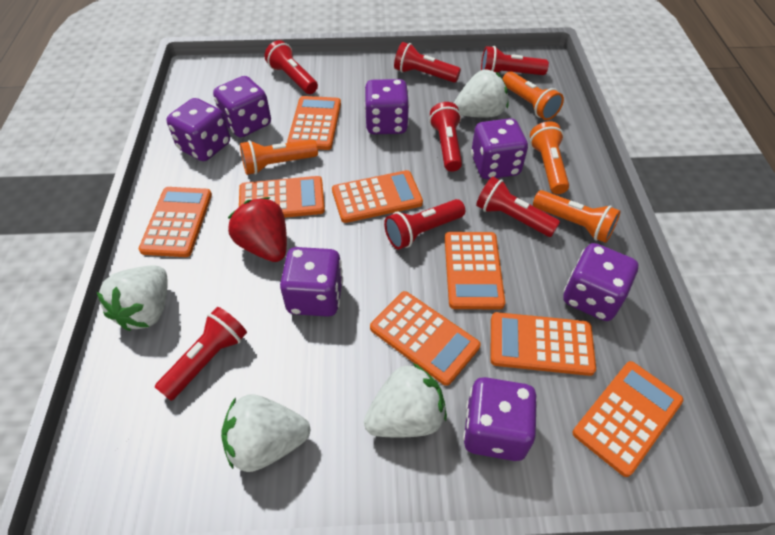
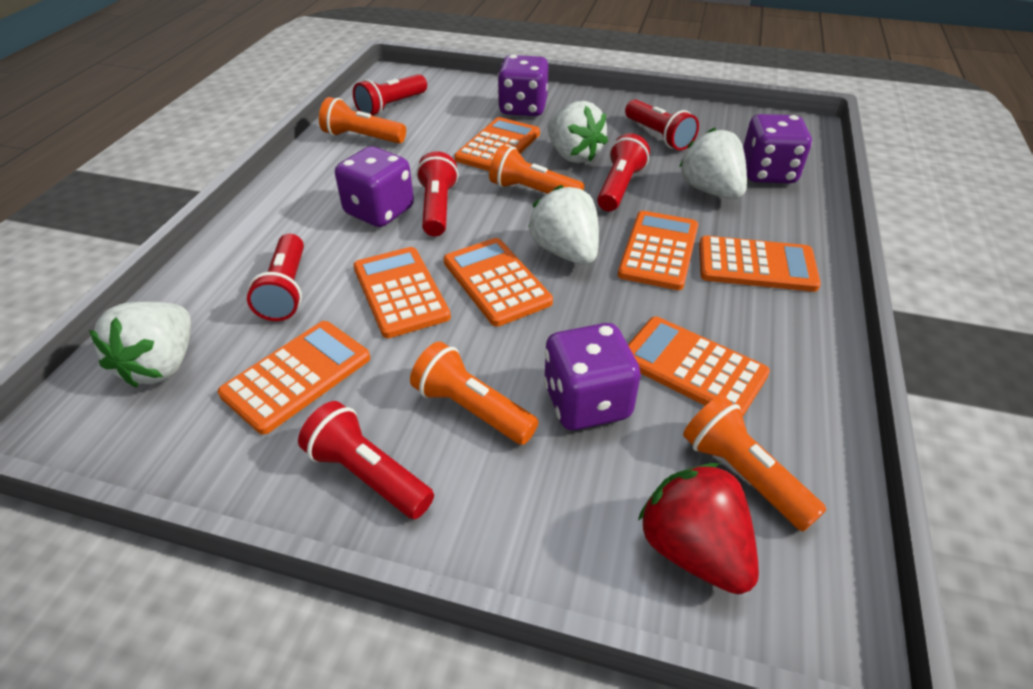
orange calculator: [139,187,212,257] [239,176,325,218] [287,96,341,150] [332,170,423,223] [370,291,481,386] [445,232,505,309] [490,312,596,376] [573,361,683,477] = 8 -> [218,321,370,435] [353,247,451,338] [444,238,553,327] [454,117,540,171] [618,211,698,290] [628,317,770,417] [699,236,821,292] = 7
purple dice: [166,98,230,161] [213,76,271,137] [280,247,343,317] [364,79,409,134] [463,377,538,461] [471,118,528,179] [563,243,638,321] = 7 -> [335,146,414,227] [497,55,549,116] [543,323,641,430] [743,114,812,183] = 4
red flashlight: [155,307,247,401] [265,40,318,94] [384,199,465,249] [394,42,461,83] [429,102,462,172] [476,177,560,237] [481,46,549,75] = 7 -> [247,234,304,321] [298,401,434,519] [353,74,427,116] [416,151,458,236] [597,133,650,211] [625,100,699,150] = 6

